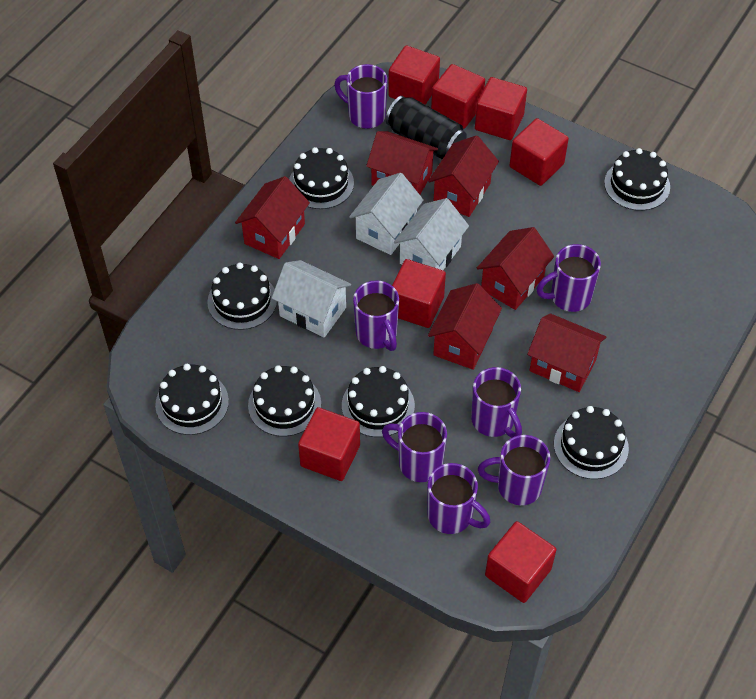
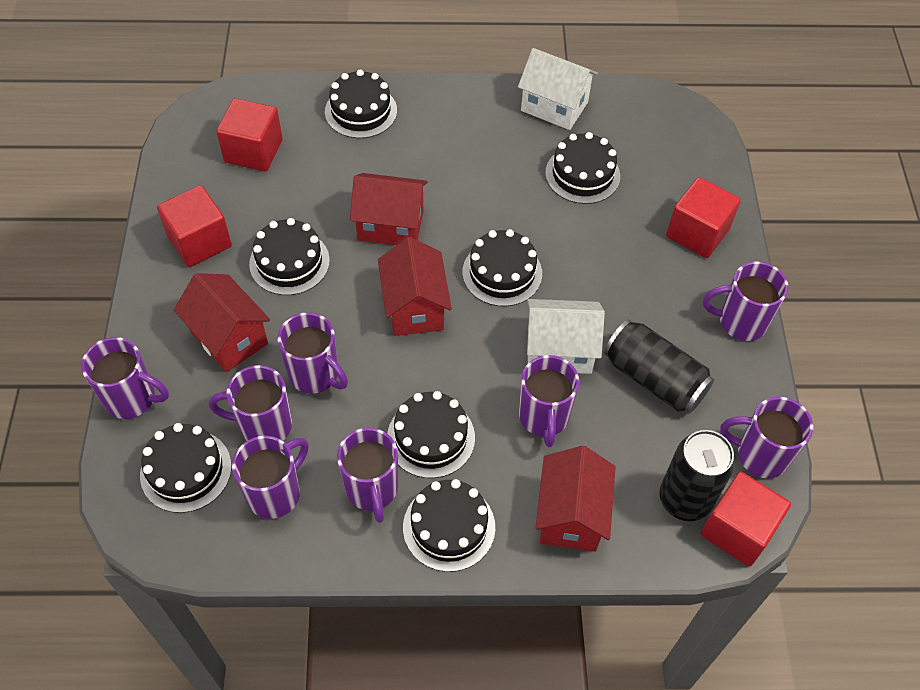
black can: [386,96,467,159] = 1 -> [604,319,714,413] [659,430,735,521] = 2
purple mug: [334,64,387,129] [353,280,399,351] [382,412,447,482] [427,463,490,534] [471,367,522,438] [478,435,550,505] [537,244,601,312] = 7 -> [81,337,169,419] [209,365,292,441] [232,436,309,519] [278,312,348,394] [337,428,398,523] [519,355,579,447] [703,262,788,341] [720,397,813,479] = 8
red cube: [298,407,360,481] [388,45,440,105] [392,259,446,328] [431,64,485,129] [475,77,527,140] [485,521,556,603] [510,118,569,186] = 7 -> [157,185,232,267] [216,98,283,171] [666,177,741,258] [701,472,791,566] = 4
red house: [235,176,310,259] [366,131,438,194] [428,135,499,217] [428,283,502,370] [477,227,554,310] [527,313,606,392] = 6 -> [174,273,270,372] [350,173,428,245] [378,237,452,336] [535,446,616,552] = 4
white house: [272,260,351,337] [349,173,424,255] [394,198,469,270] = 3 -> [518,48,598,130] [527,299,605,374] = 2

